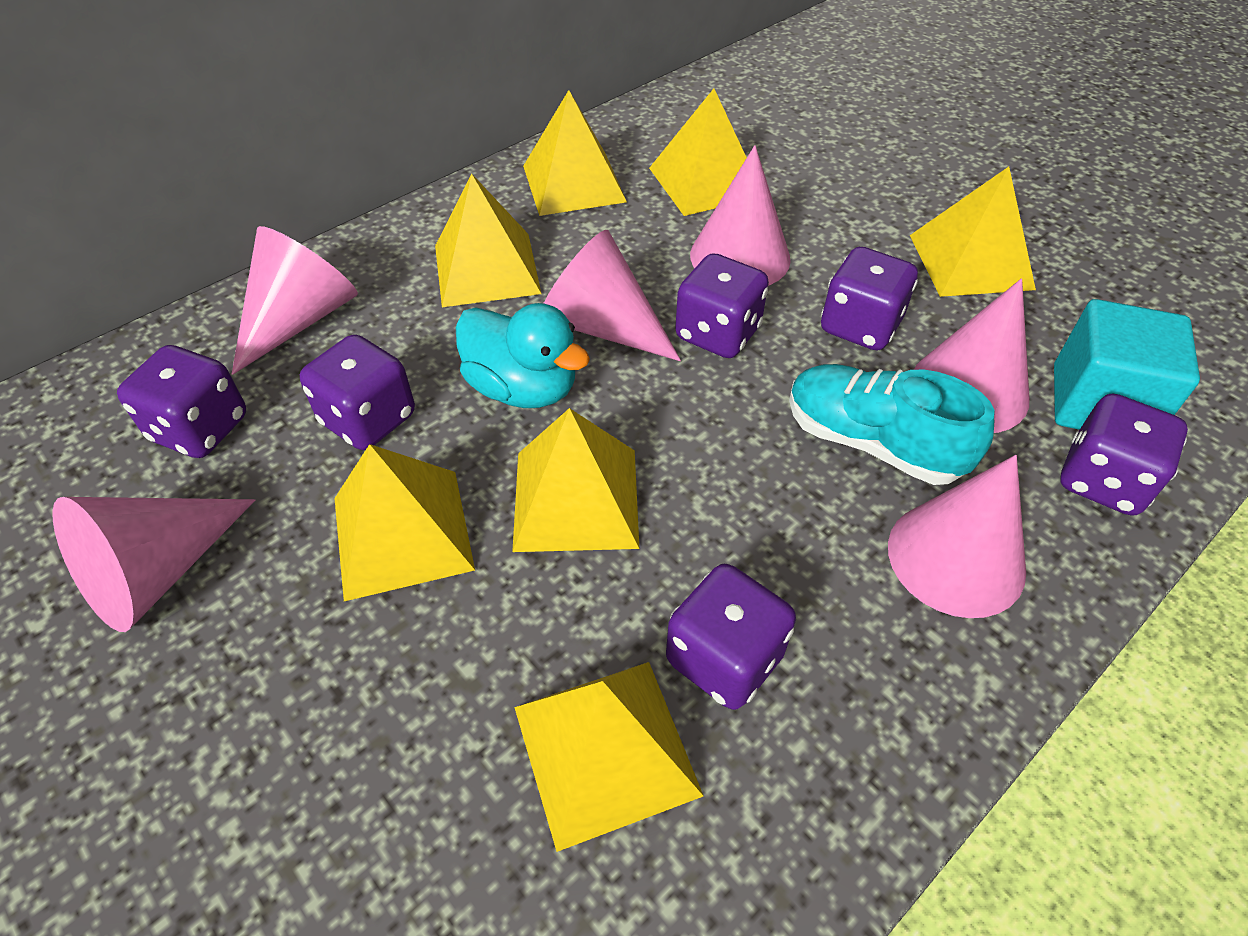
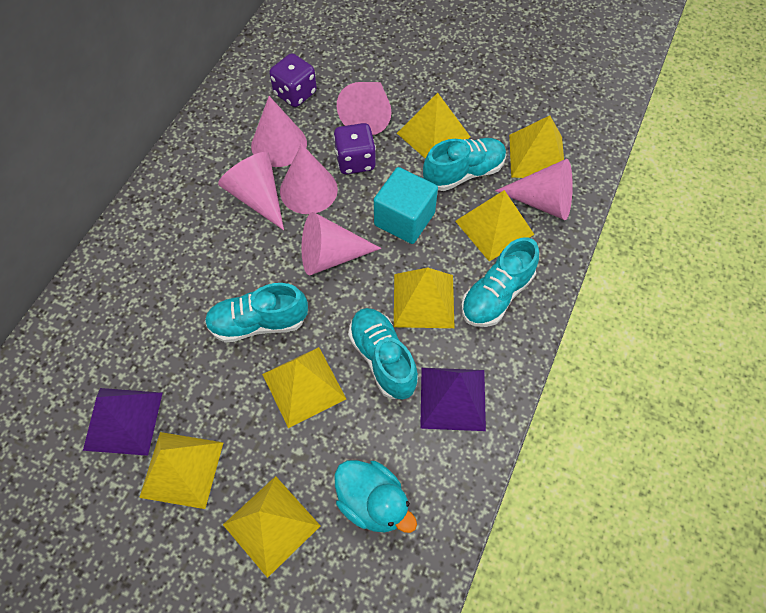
purple dice: [117,345,246,458] [300,334,415,450] [666,564,796,710] [675,253,769,358] [821,247,918,350] [1060,393,1188,516] = 6 -> [270,53,317,107] [333,123,376,174] = 2
purple pyramid: none = 0 -> [83,388,163,456] [420,368,486,431] = 2
turquoise shoe: [789,364,994,485] = 1 -> [205,283,308,343] [348,308,418,399] [423,138,507,191] [461,237,539,327] = 4

